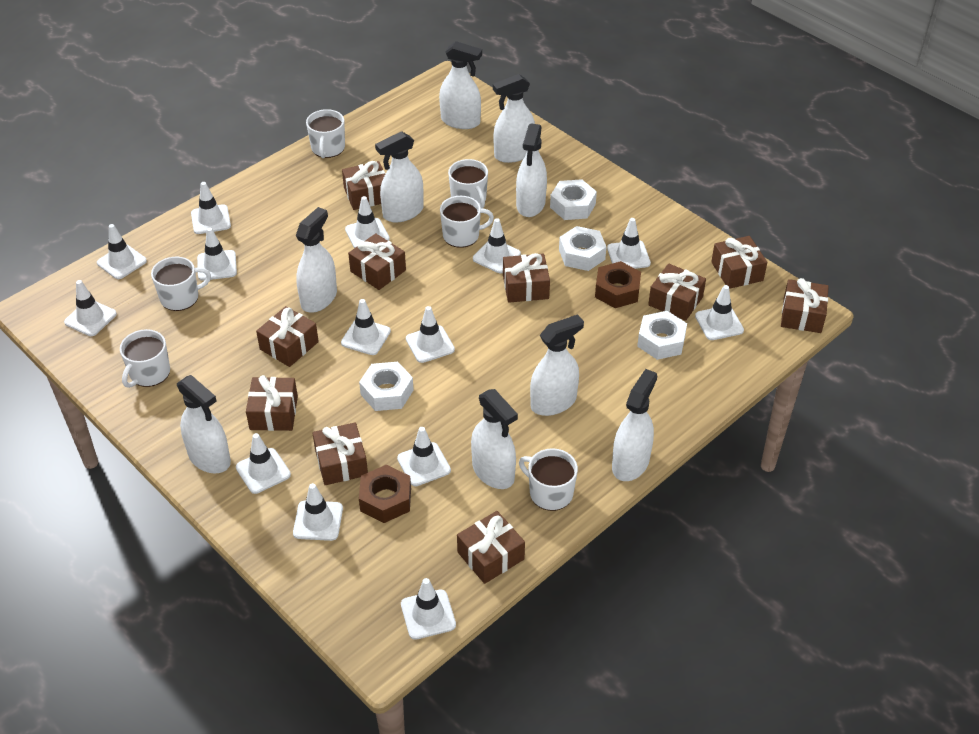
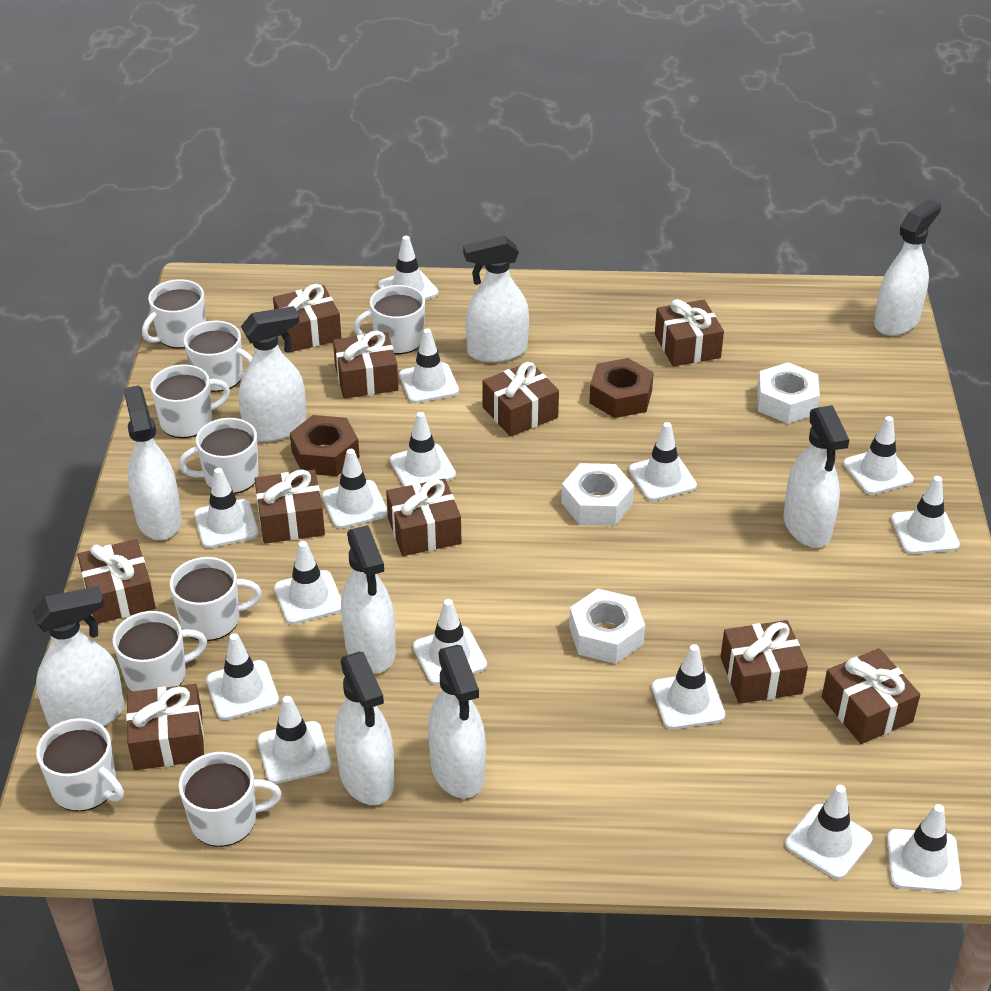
white mug: [120,329,170,388] [151,257,211,311] [306,109,345,158] [440,196,494,248] [448,159,488,209] [519,448,578,511] = 6 -> [36,718,124,811] [112,611,207,692] [142,279,206,349] [150,364,230,438] [170,557,262,641] [179,418,259,494] [179,752,282,847] [184,321,253,392] [353,285,425,354] = 9
white nut: [359,362,414,411] [550,179,597,220] [559,226,606,271] [637,311,687,360] = 4 -> [561,463,634,525] [569,589,645,664] [757,362,820,424] = 3
white traffic cone: [64,280,117,336] [97,224,147,279] [191,182,231,234] [197,227,237,281] [236,433,291,494] [293,483,343,541] [341,299,391,355] [345,196,390,248] [397,427,451,486] [401,578,456,640] [406,306,455,363] [473,218,521,273] [607,218,651,269] [695,285,744,340] = 14 -> [194,468,259,548] [206,633,279,720] [258,696,331,784] [274,541,341,624] [322,449,388,529] [378,236,439,300] [390,412,456,487] [399,328,459,403] [413,599,487,685] [629,422,697,501] [652,644,725,729] [785,785,873,879] [843,416,914,495] [887,804,962,893] [891,476,960,554] = 15

